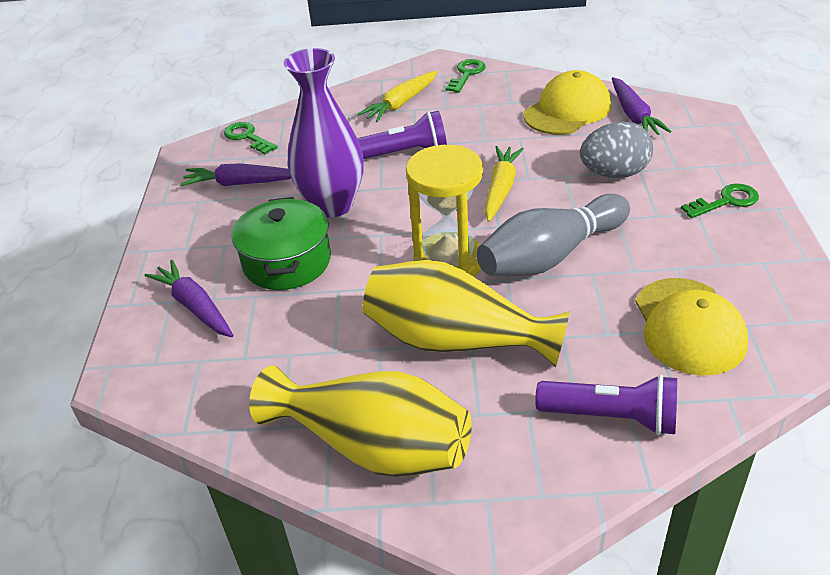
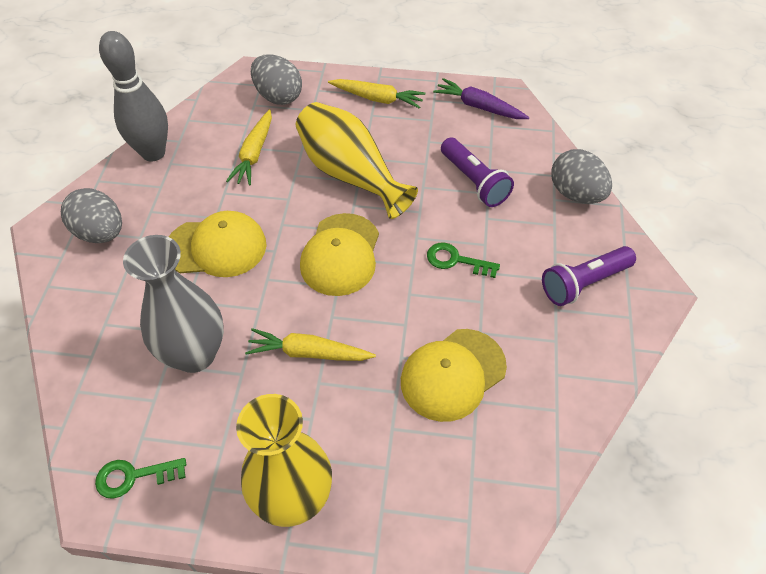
green key: [224,122,278,154] [446,59,486,93] [681,184,759,218] = 3 -> [95,458,186,499] [427,242,500,278] = 2
green pot: [232,197,331,290] = 1 -> none = 0
grey egg: [580,122,653,178] = 1 -> [61,188,122,243] [251,54,302,105] [551,149,612,204] = 3
grey vase: none = 0 -> [123,235,224,373] = 1
purple carrot: [144,260,233,337] [180,163,291,186] [612,77,672,135] = 3 -> [433,78,530,119] = 1
purple vase: [284,48,363,218] = 1 -> none = 0
yellow cap: [523,70,611,135] [635,278,748,376] = 2 -> [169,211,267,277] [300,213,379,296] [401,329,507,422] = 3
yellow carrot: [358,71,437,122] [484,146,524,222] = 2 -> [226,109,272,186] [245,328,376,361] [328,79,426,109] = 3
yellow hourglass: [406,145,483,277] = 1 -> none = 0

